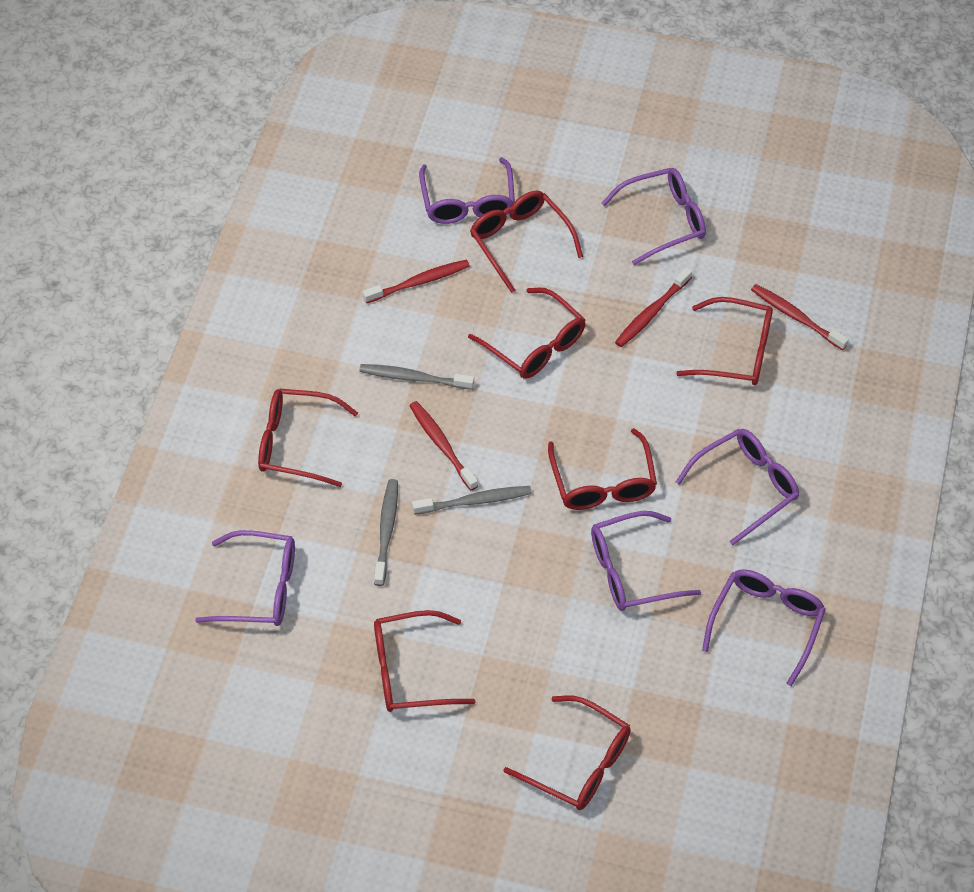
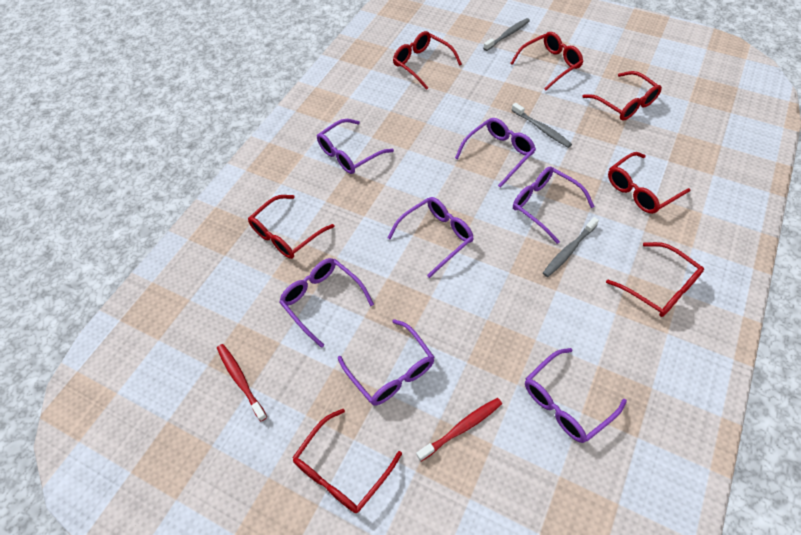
purple glasses: [195,530,295,626] [419,157,515,224] [591,511,701,611] [601,168,706,265] [676,429,799,545] [702,569,826,686] = 6 -> [279,258,374,348] [317,119,394,174] [338,319,434,405] [387,197,474,278] [455,118,536,188] [513,167,595,244] [525,348,627,443] = 7
red toothbrush: [363,259,470,303] [409,401,478,490] [615,267,692,347] [751,284,849,350] = 4 -> [217,344,267,422] [416,398,502,461] = 2

